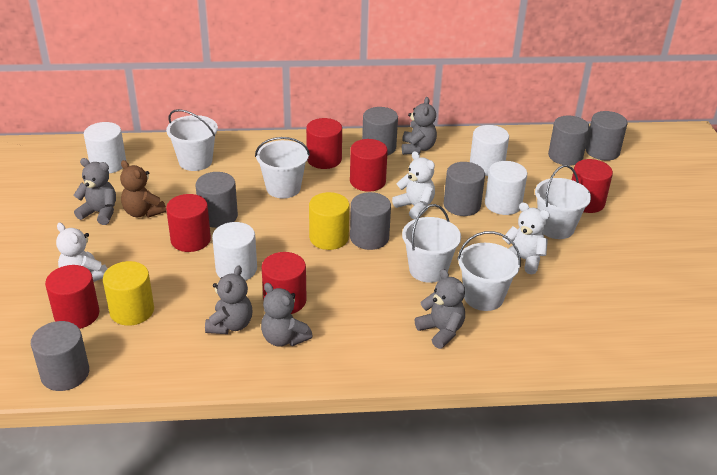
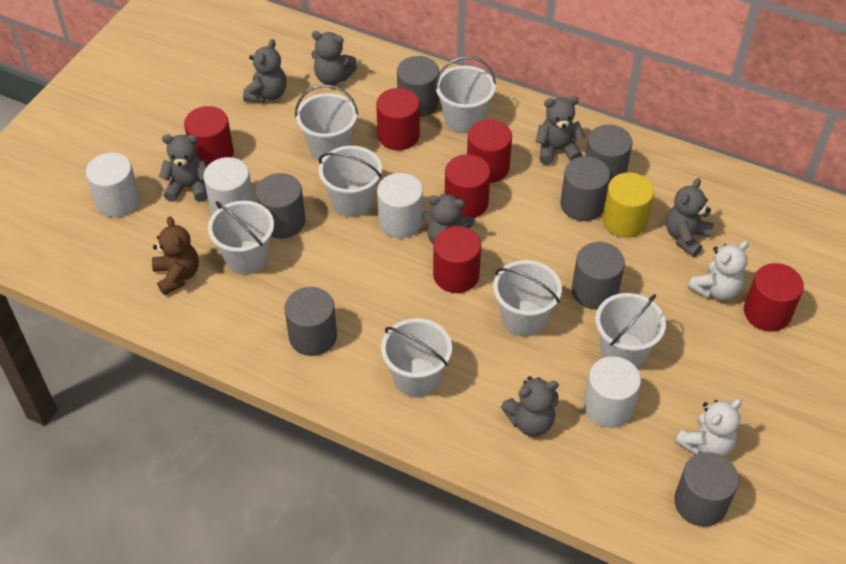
grey teddy bear: [73,158,116,225] [205,265,252,334] [261,283,312,347] [402,97,437,155] [415,269,465,349] = 5 -> [159,135,208,202] [243,39,286,103] [311,31,357,85] [422,194,474,245] [501,376,559,436] [536,96,585,165] [666,178,714,257] = 7
white bucket: [166,109,218,171] [255,137,310,198] [402,204,461,283] [457,231,521,311] [535,165,591,239] = 5 -> [208,201,274,275] [295,84,358,161] [318,146,382,217] [381,318,452,397] [435,56,496,134] [493,260,562,337] [595,293,666,368] = 7
white teddy bear: [56,223,107,282] [392,151,435,219] [502,202,550,274] = 3 -> [675,398,742,457] [688,240,749,300] = 2
yellow cylinder: [103,261,154,326] [309,192,349,250] = 2 -> [602,172,654,238] = 1

